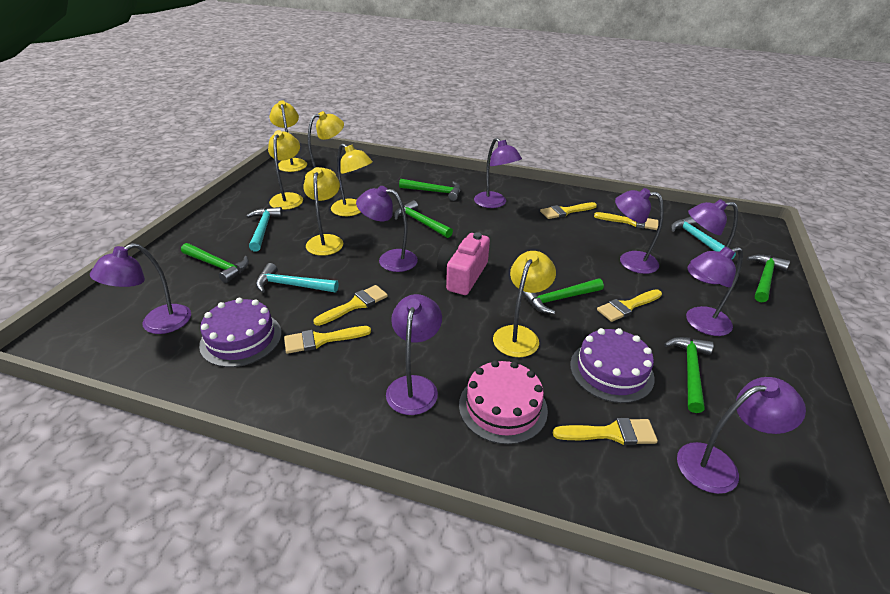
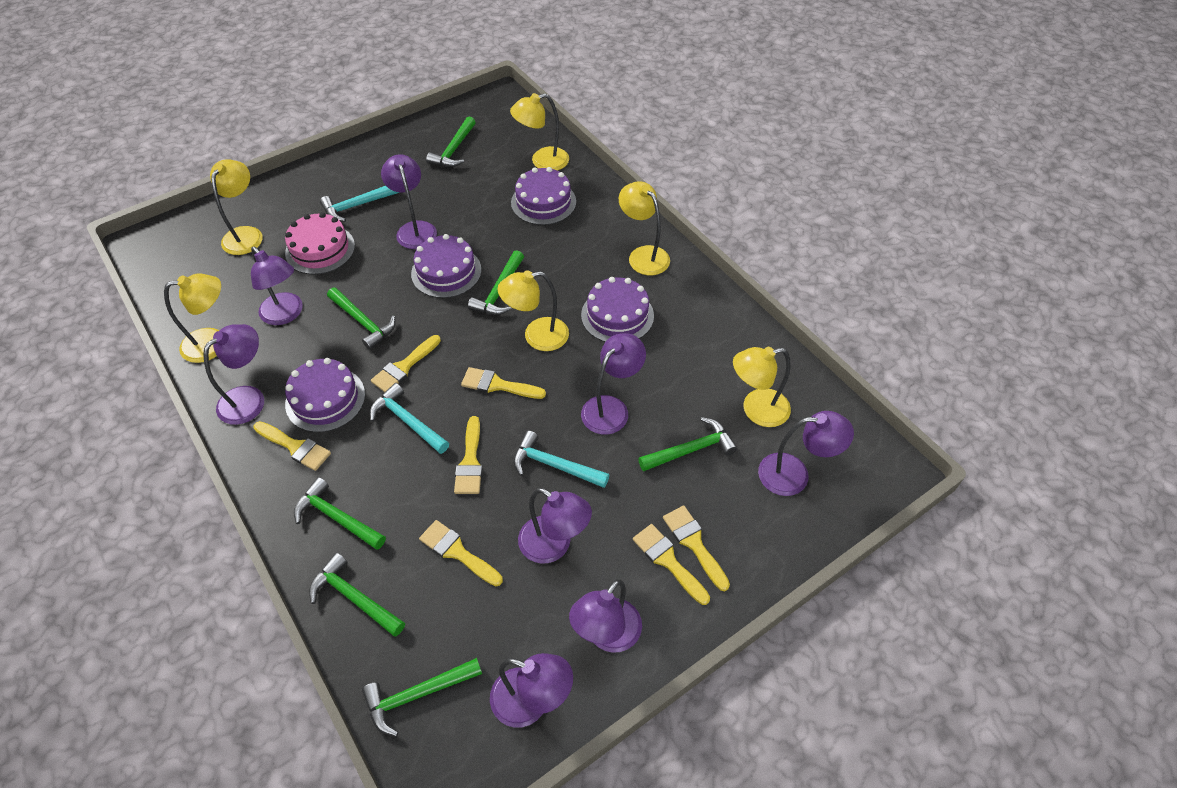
green hammer: [181,243,249,283] [394,200,453,238] [399,179,461,201] [522,279,604,314] [664,337,714,413] [747,254,790,302] = 6 -> [294,477,386,550] [309,552,405,637] [327,287,396,350] [362,658,482,737] [426,117,476,167] [468,250,524,315] [638,417,738,471] = 7
pink camera: [437,232,490,295] = 1 -> none = 0
purple cake: [199,298,282,367] [570,328,655,403] = 2 -> [285,358,365,432] [411,234,481,298] [511,167,576,225] [581,277,654,342] = 4
yellow brush: [284,326,371,354] [314,285,388,326] [540,202,597,219] [553,418,658,445] [594,212,658,230] [597,289,662,322] = 6 -> [253,421,331,471] [371,335,441,392] [419,520,503,586] [454,416,483,494] [461,367,546,399] [633,524,710,605] [663,506,730,591] = 7

